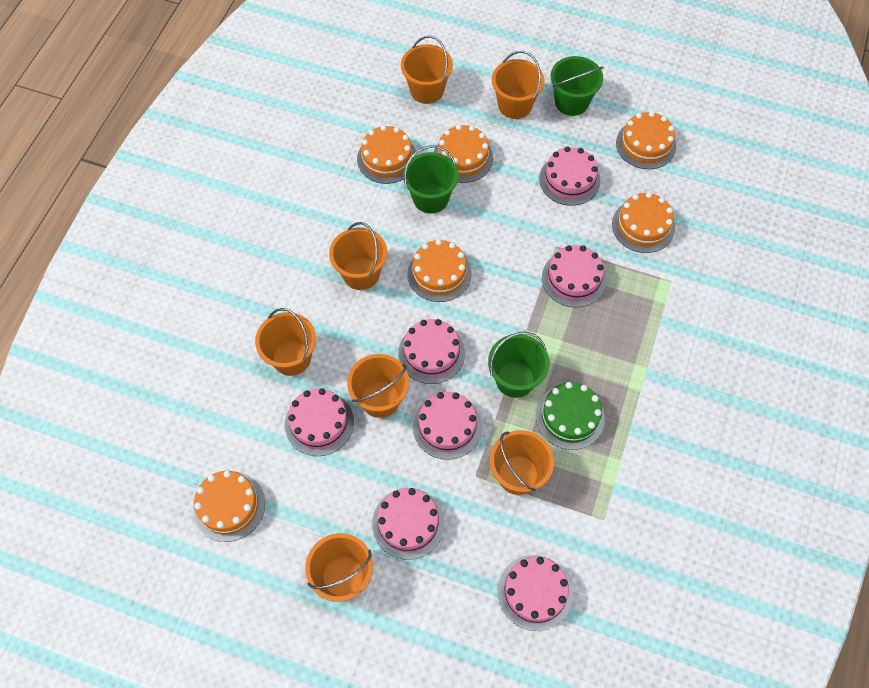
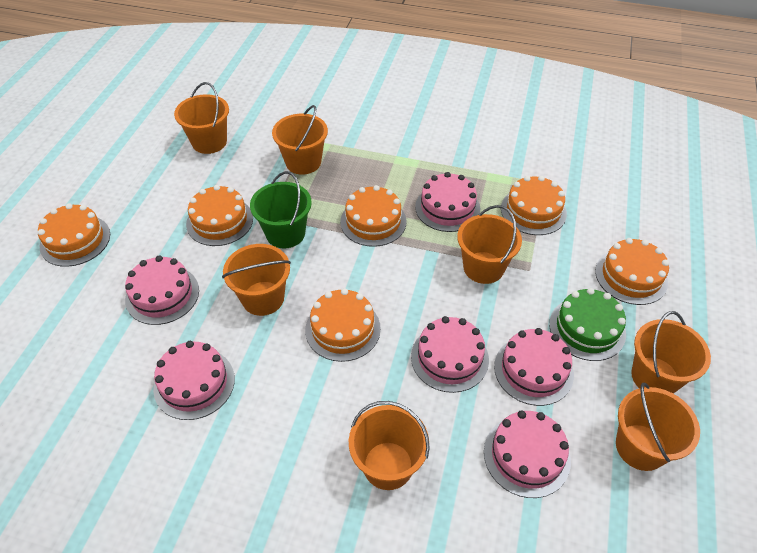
green bucket: [403,146,459,214] [488,332,550,398] [551,56,604,116] = 3 -> [250,171,312,249] = 1
pink cake: [285,388,354,456] [372,488,445,560] [398,319,465,384] [413,392,482,460] [498,555,573,631] [539,146,600,206] [542,245,606,308] = 7 -> [125,255,199,325] [153,341,235,420] [411,316,489,393] [415,172,480,232] [484,410,571,498] [494,328,574,406] = 6

